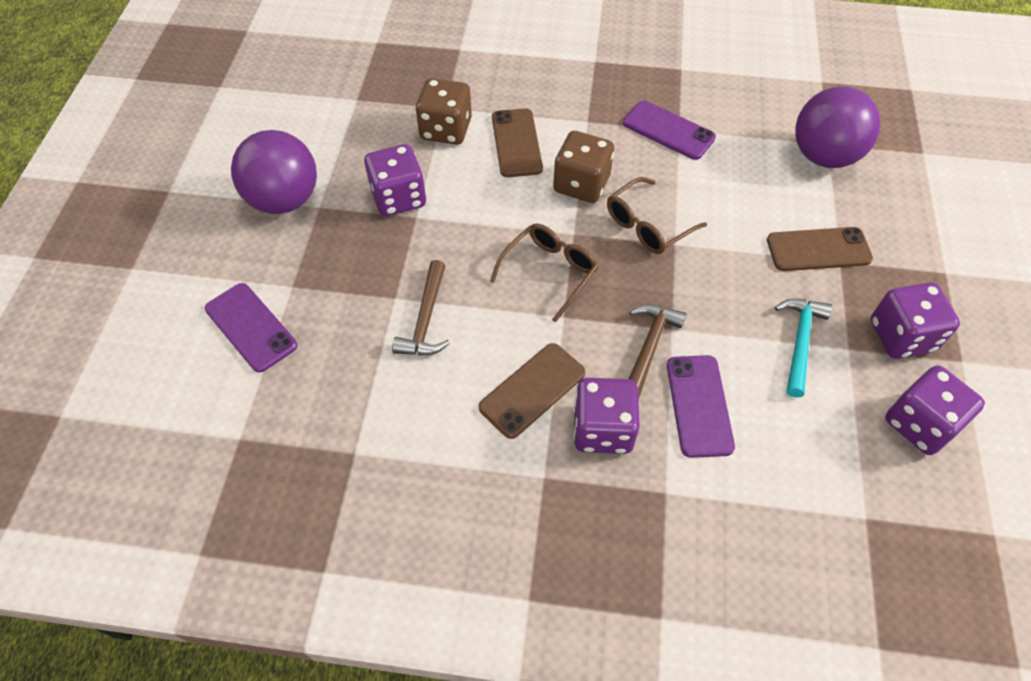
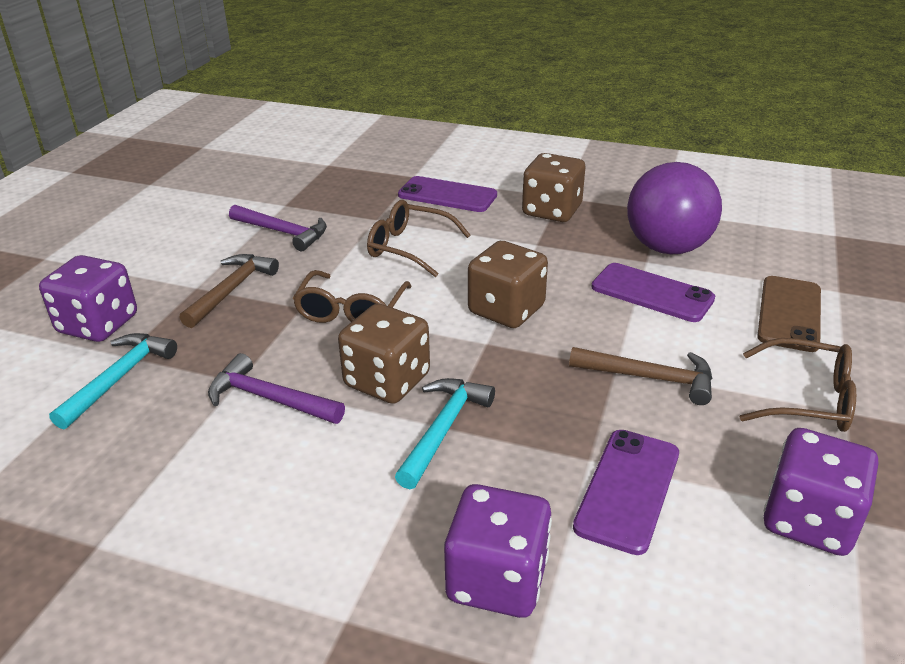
brown dice: [416,78,472,145] [553,131,614,203] = 2 -> [338,304,430,404] [468,241,548,328] [522,153,585,222] = 3
brown glasses: [490,223,598,322] [607,177,707,254] = 2 -> [293,270,412,323] [367,200,470,277] [740,338,856,432] = 3
brown phone: [479,343,585,439] [492,108,543,177] [767,227,873,271] = 3 -> [757,276,821,352] = 1
purple ball: [231,130,317,214] [795,87,881,168] = 2 -> [627,162,722,255] = 1
purple dice: [364,144,426,216] [573,378,640,454] [871,282,960,359] [885,366,985,455] = 4 -> [39,255,137,342] [444,484,552,618] [764,428,878,556] = 3
purple hammer: none = 0 -> [208,353,345,424] [229,205,327,251] = 2
turquoise hammer: [775,298,832,397] = 1 -> [49,333,177,429] [395,378,495,489] = 2

